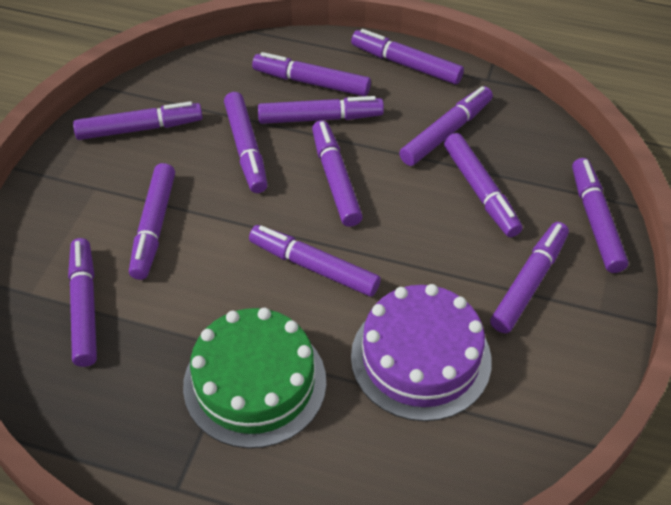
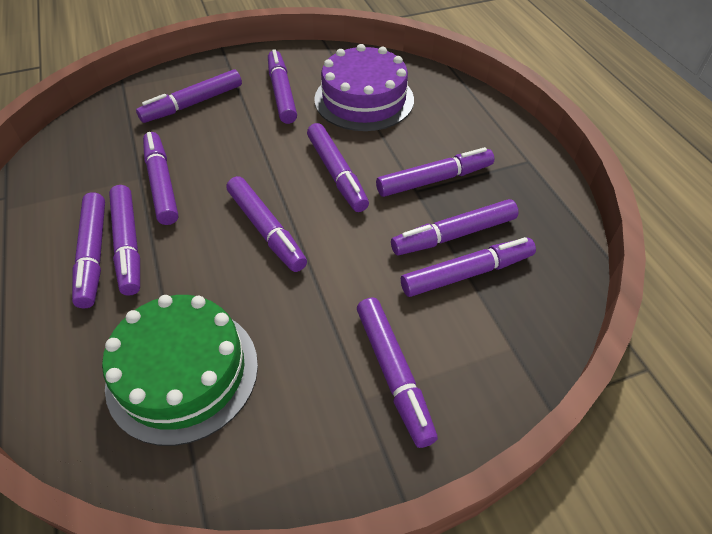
purple marker: [68,238,97,367] [73,101,203,140] [129,163,175,280] [224,92,268,193] [249,225,381,297] [252,52,371,96] [258,96,384,124] [312,120,363,227] [351,29,464,84] [399,86,493,166] [444,133,523,237] [490,222,569,333] [572,158,628,273] = 13 -> [72,192,105,308] [109,185,140,296] [136,69,242,123] [143,132,178,225] [227,176,307,272] [268,49,297,124] [307,123,369,212] [357,297,438,448] [376,147,494,197] [391,199,519,255] [401,237,536,297] = 11

